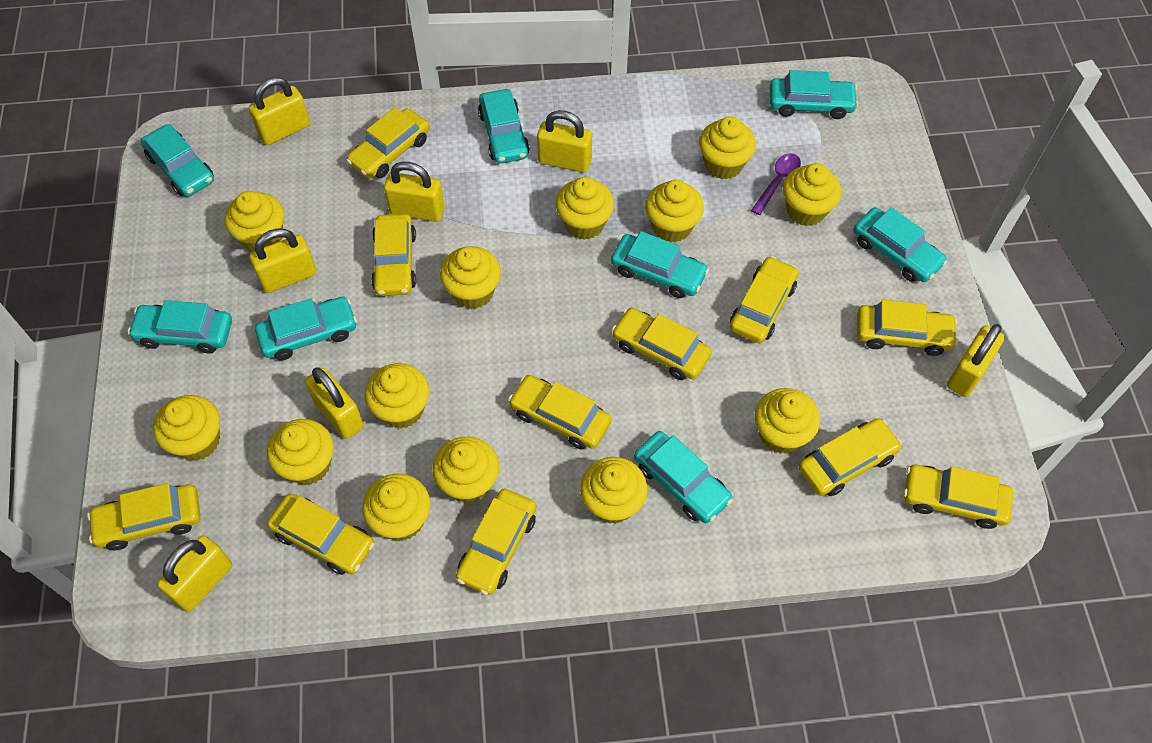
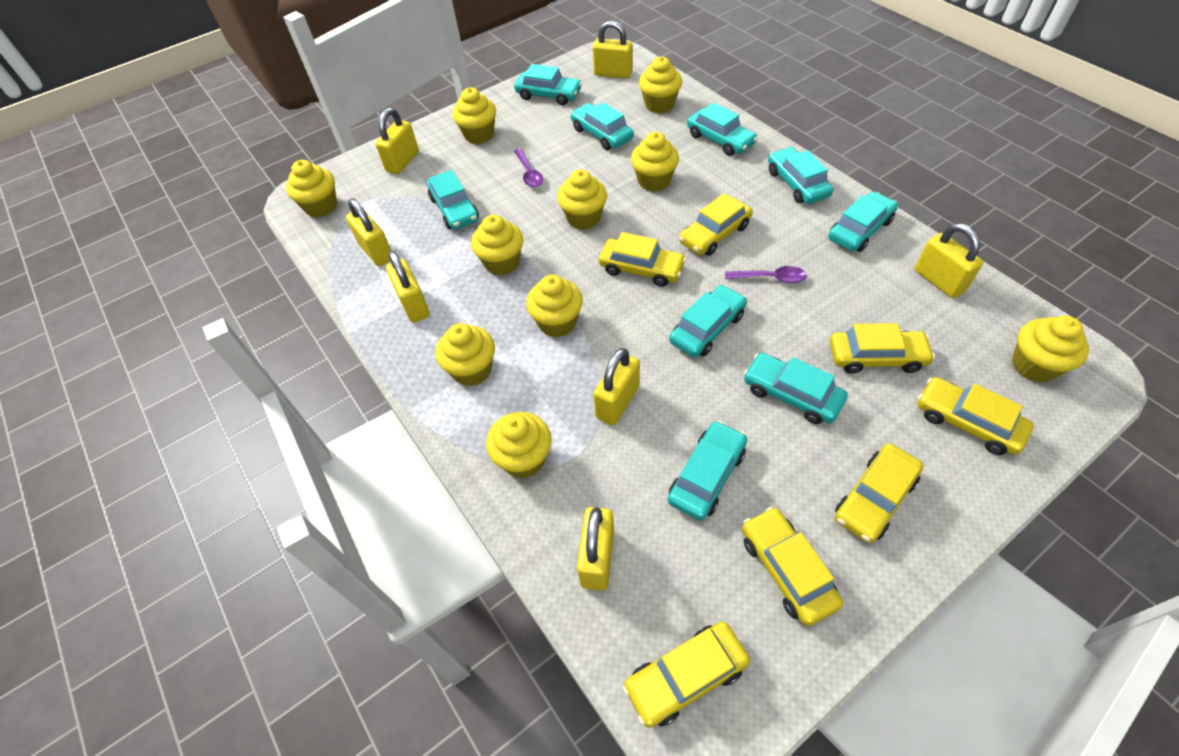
purple spoon: [751,153,801,215] = 1 -> [514,149,543,187] [725,266,807,283] = 2
turquoise car: [128,300,232,354] [141,124,214,197] [255,296,357,360] [478,89,530,164] [611,231,709,298] [634,431,733,523] [770,70,858,119] [853,207,947,282] = 8 -> [427,170,479,230] [514,64,582,105] [571,102,634,150] [668,421,747,521] [669,285,747,358] [687,103,758,156] [743,353,848,424] [768,147,833,204] [828,192,898,252] = 9
yellow car: [87,483,201,550] [267,494,374,575] [346,107,430,179] [371,214,416,296] [456,489,537,595] [508,375,612,450] [612,308,712,380] [730,256,798,343] [799,418,902,496] [857,300,958,356] [904,465,1013,529] = 11 -> [599,232,686,287] [623,622,750,728] [679,193,753,256] [742,507,843,626] [830,323,935,374] [835,443,924,543] [918,377,1034,455] = 7
yellow cupcake: [153,395,220,461] [225,191,284,252] [267,419,334,485] [362,474,430,541] [365,363,429,428] [432,437,499,503] [440,246,501,309] [556,177,614,240] [580,457,647,524] [645,180,704,242] [699,116,756,179] [755,388,820,454] [783,163,841,226] = 13 -> [286,160,337,218] [436,323,495,386] [452,88,496,144] [471,215,523,276] [486,412,552,478] [526,275,583,337] [557,169,607,230] [631,132,679,192] [639,56,682,113] [1012,316,1089,383] = 10

